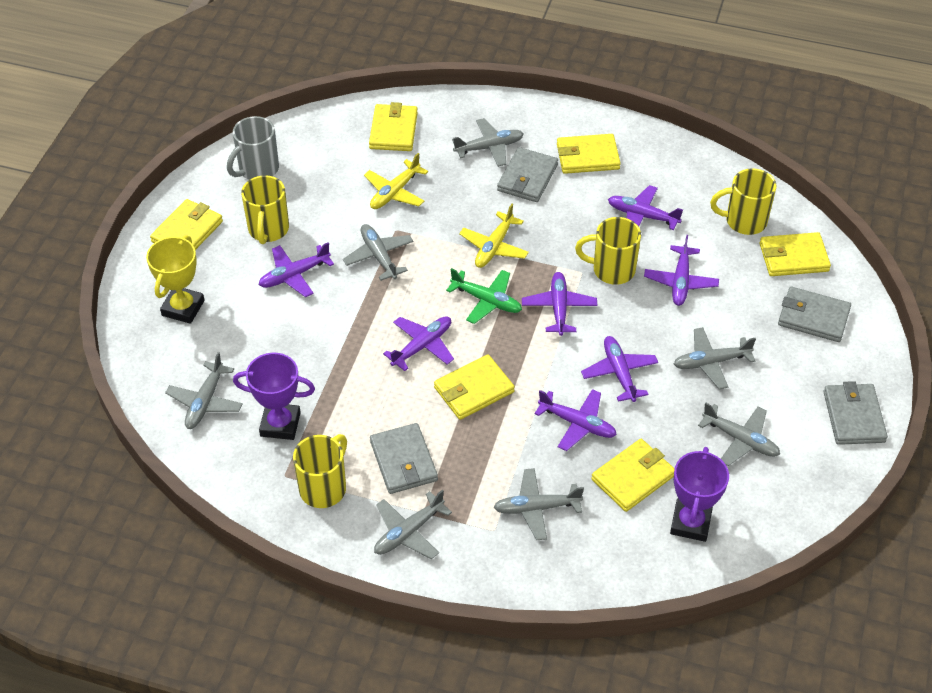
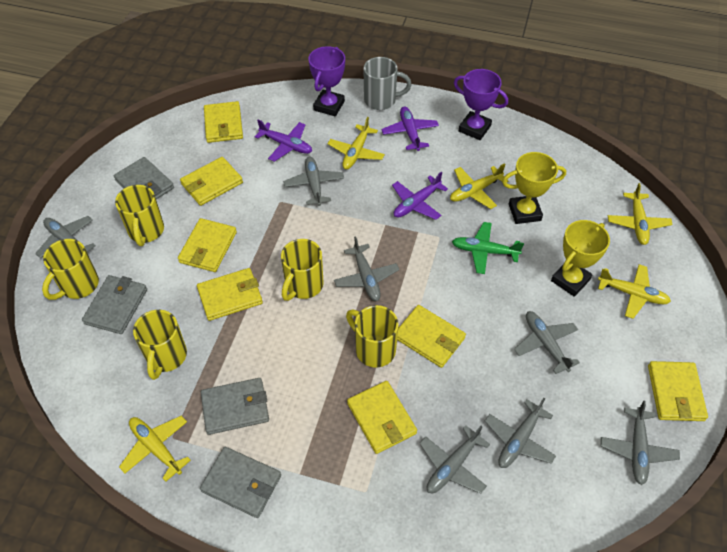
purple plane: [259,242,334,297] [383,316,454,371] [522,272,597,336] [535,389,617,451] [581,336,658,402] [608,185,683,230] [644,235,719,306] = 7 -> [255,119,312,162] [381,106,439,151] [392,172,448,220] = 3
yellow mug: [241,175,289,244] [293,434,347,508] [575,217,641,285] [710,168,776,235] = 4 -> [42,239,99,300] [115,185,164,246] [133,310,187,380] [281,239,324,301] [346,305,399,368] = 5
yellow plane: [364,153,428,209] [459,204,529,268] = 2 -> [119,416,191,482] [328,117,385,170] [450,163,509,209] [598,264,671,319] [608,183,673,245] = 5
yellow trophy: [146,235,205,324] = 1 -> [502,152,566,224] [551,220,610,297] = 2
yellow wallet: [150,199,223,250] [369,102,418,151] [434,355,515,420] [557,134,621,174] [591,439,675,512] [760,232,831,276] = 6 -> [178,218,237,272] [180,157,243,206] [197,268,263,321] [204,101,243,143] [347,381,417,454] [397,305,466,368] [648,361,708,421] = 7

